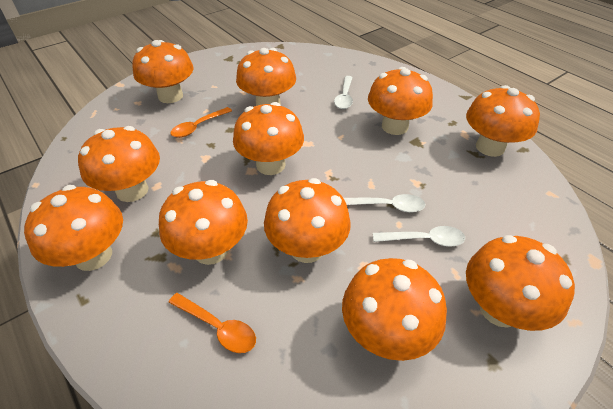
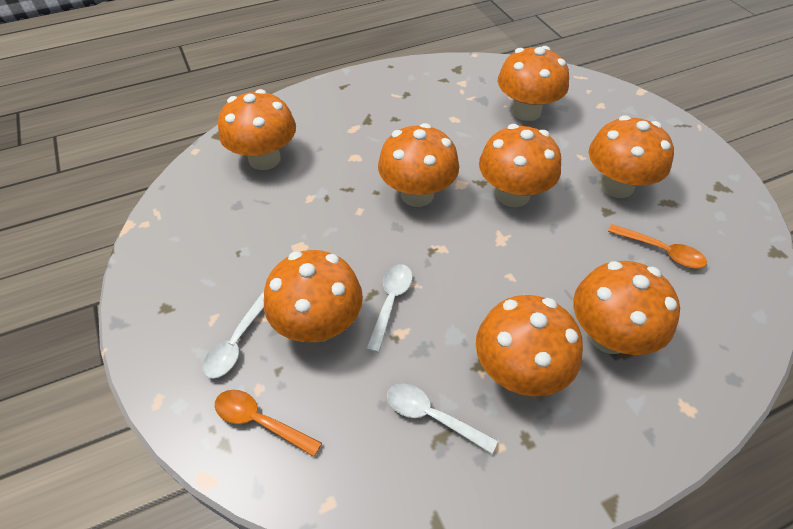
orange mushroom: [24,185,123,271] [78,126,160,202] [132,40,193,103] [159,180,248,265] [233,102,304,175] [236,48,296,106] [264,178,351,263] [342,258,447,361] [368,67,433,135] [466,85,540,157] [466,235,575,331] = 11 -> [218,89,296,170] [264,250,363,343] [378,123,459,207] [476,295,583,397] [479,124,561,207] [498,46,569,121] [573,261,680,355] [589,115,674,198] = 8

